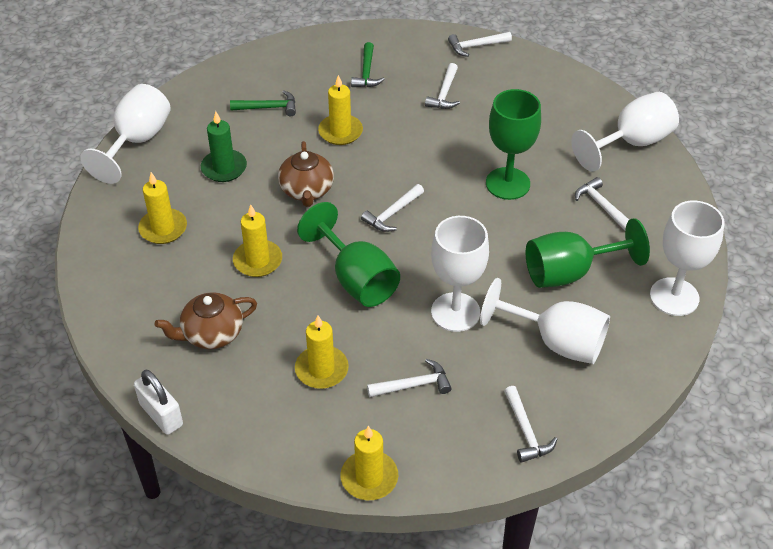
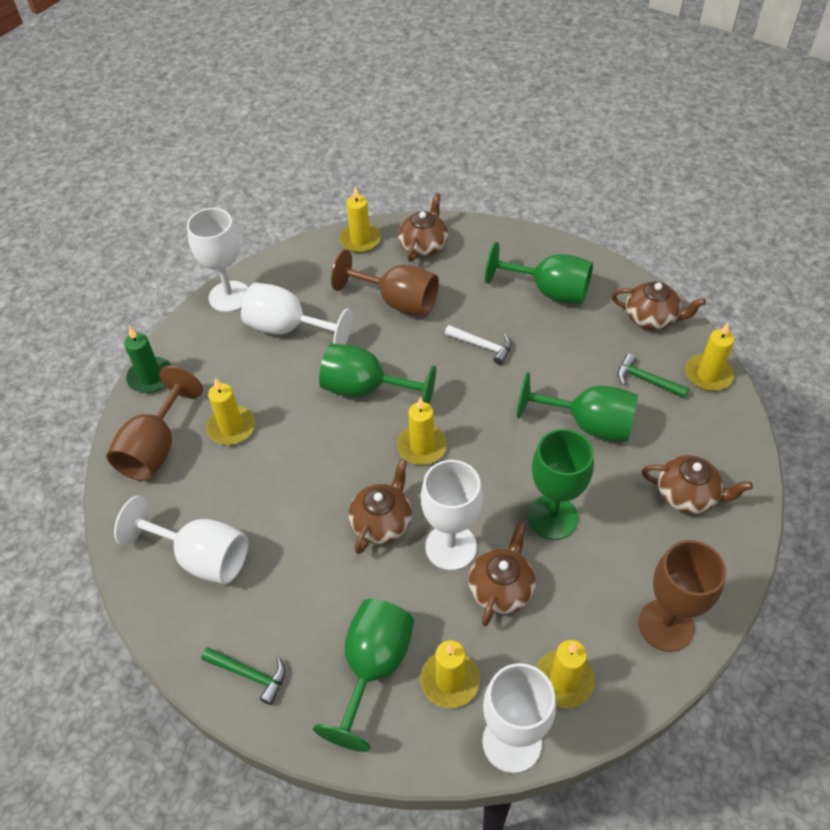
brown goblet: none = 0 -> [106,366,203,481] [331,249,439,317] [638,540,726,652] = 3
brown teapot: [155,292,257,349] [278,141,334,207] = 2 -> [348,459,412,554] [398,193,448,262] [468,521,536,627] [612,281,706,330] [642,455,753,514] = 5
green goblet: [297,202,400,307] [486,89,541,200] [526,218,650,288] = 3 -> [313,599,414,752] [319,344,436,404] [485,242,593,305] [517,372,638,442] [527,429,594,540] = 5
white hammer: [361,184,424,232] [367,359,452,397] [425,63,460,109] [448,32,512,57] [504,386,557,463] [575,177,629,231] = 6 -> [445,325,512,365] = 1
white padlock: [134,370,183,435] = 1 -> none = 0
yellow candle: [138,172,187,244] [233,204,282,277] [295,315,349,389] [318,75,363,145] [340,426,398,500] = 5 -> [206,378,255,445] [340,187,381,253] [397,397,447,465] [420,640,480,708] [536,640,595,708] [685,323,734,391] = 6

